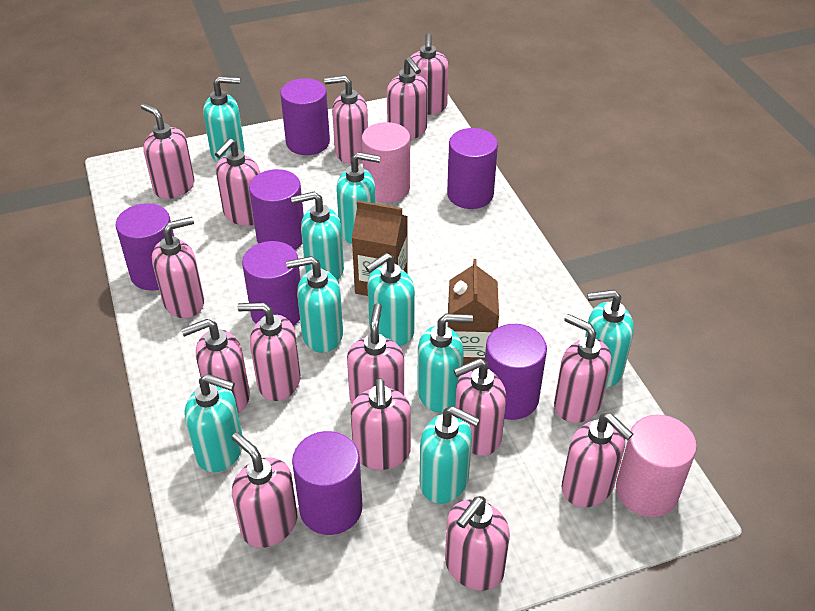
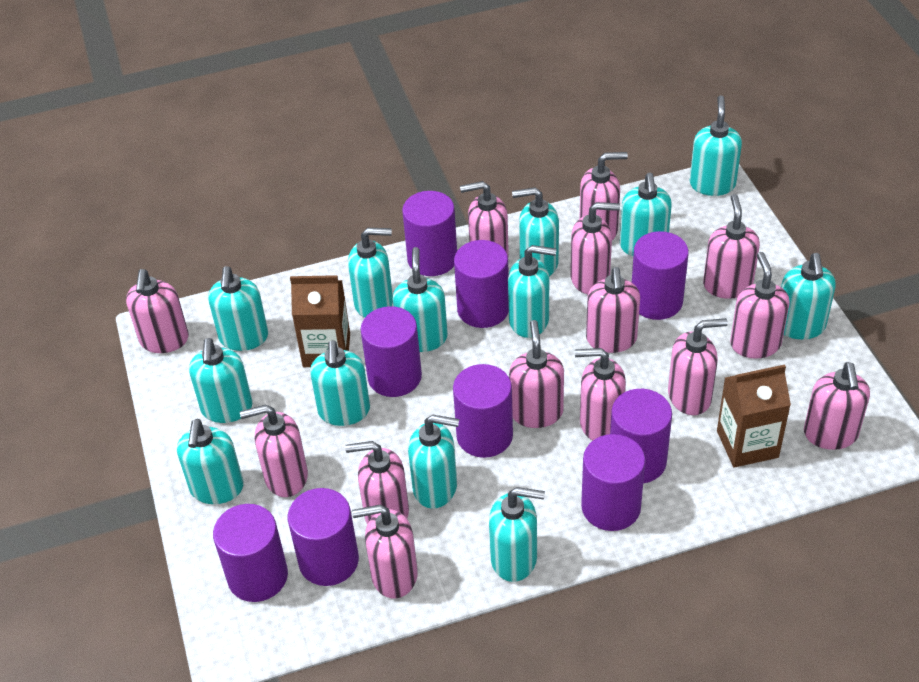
pink cylinder: [362,122,410,203] [616,414,697,517] = 2 -> none = 0
pink soap dispenser: [141,103,194,199] [152,217,204,318] [181,319,250,413] [215,138,260,226] [232,432,297,548] [237,302,301,401] [324,75,368,164] [347,303,404,404] [351,378,411,470] [387,57,428,140] [410,33,449,115] [445,496,510,591] [453,358,506,456] [554,314,611,423] [562,413,633,507] = 15 -> [126,269,189,353] [240,404,308,497] [345,441,409,524] [352,505,418,598] [460,181,509,256] [509,320,564,428] [570,202,620,294] [575,348,626,440] [579,152,628,240] [586,267,640,353] [668,318,728,415] [703,194,760,299] [730,252,790,359] [804,362,870,450] = 14
purple cylinder: [115,203,174,291] [242,241,301,326] [249,169,304,250] [280,78,330,155] [292,431,363,535] [447,128,498,209] [485,324,547,420] = 7 -> [213,504,288,602] [288,488,359,586] [361,306,422,397] [402,191,457,276] [453,364,513,458] [454,240,509,328] [581,434,645,531] [610,389,672,483] [632,231,689,320] = 9
turquoise soap dispenser: [185,374,243,472] [203,76,245,162] [286,256,343,353] [291,192,344,281] [337,152,380,244] [365,253,415,346] [417,314,473,412] [420,406,480,504] [585,290,634,387] = 9 -> [177,419,244,504] [189,338,253,423] [208,266,268,351] [310,340,370,426] [348,228,393,318] [393,247,448,352] [408,414,459,508] [489,487,545,582] [508,245,556,338] [512,187,559,276] [620,173,672,256] [690,95,742,196] [781,253,836,339] = 13

